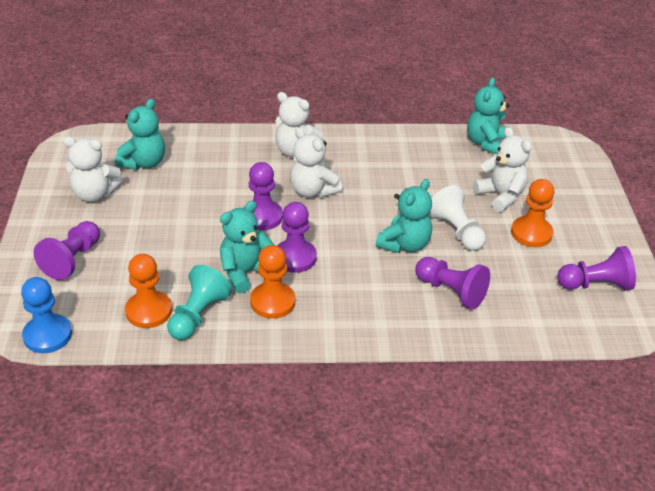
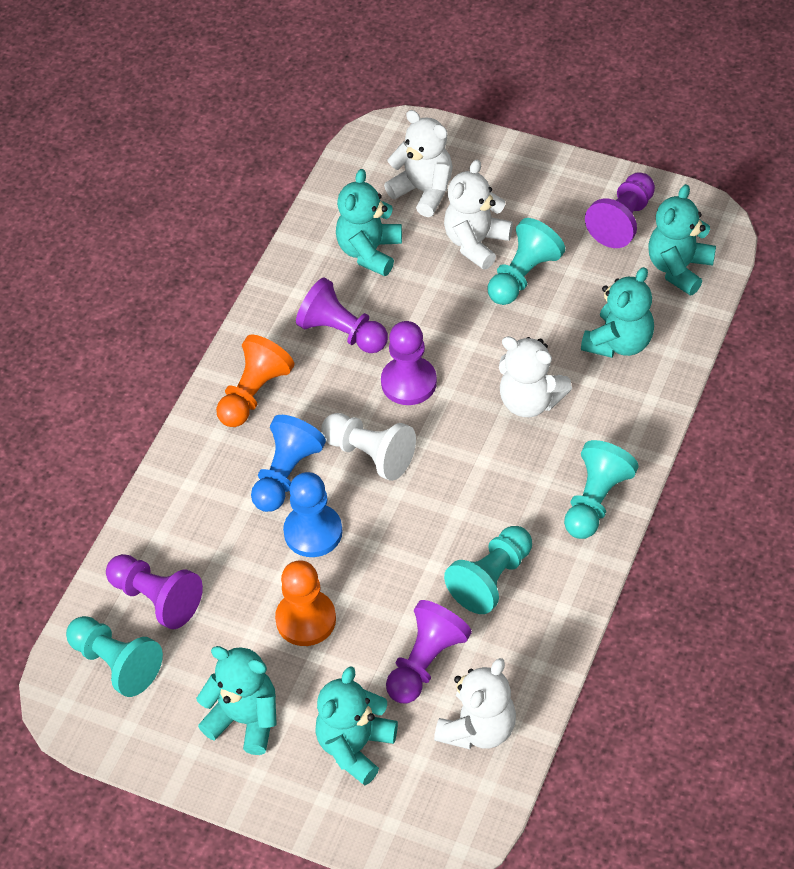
blue pawn: [21,277,72,353] = 1 -> [251,415,326,512] [283,472,342,557] = 2
orange pawn: [125,254,172,328] [250,245,295,319] [511,179,555,247] = 3 -> [216,335,294,427] [275,560,336,646] = 2
turquoise pawn: [167,265,232,340] = 1 -> [66,616,163,697] [444,526,532,614] [487,218,566,305] [564,440,639,539] = 4
turquoise teddy bear: [115,99,165,170] [220,201,275,293] [376,179,432,253] [467,78,509,154] = 4 -> [196,646,277,755] [315,666,398,785] [336,169,402,276] [581,267,654,358] [649,184,716,296] = 5

